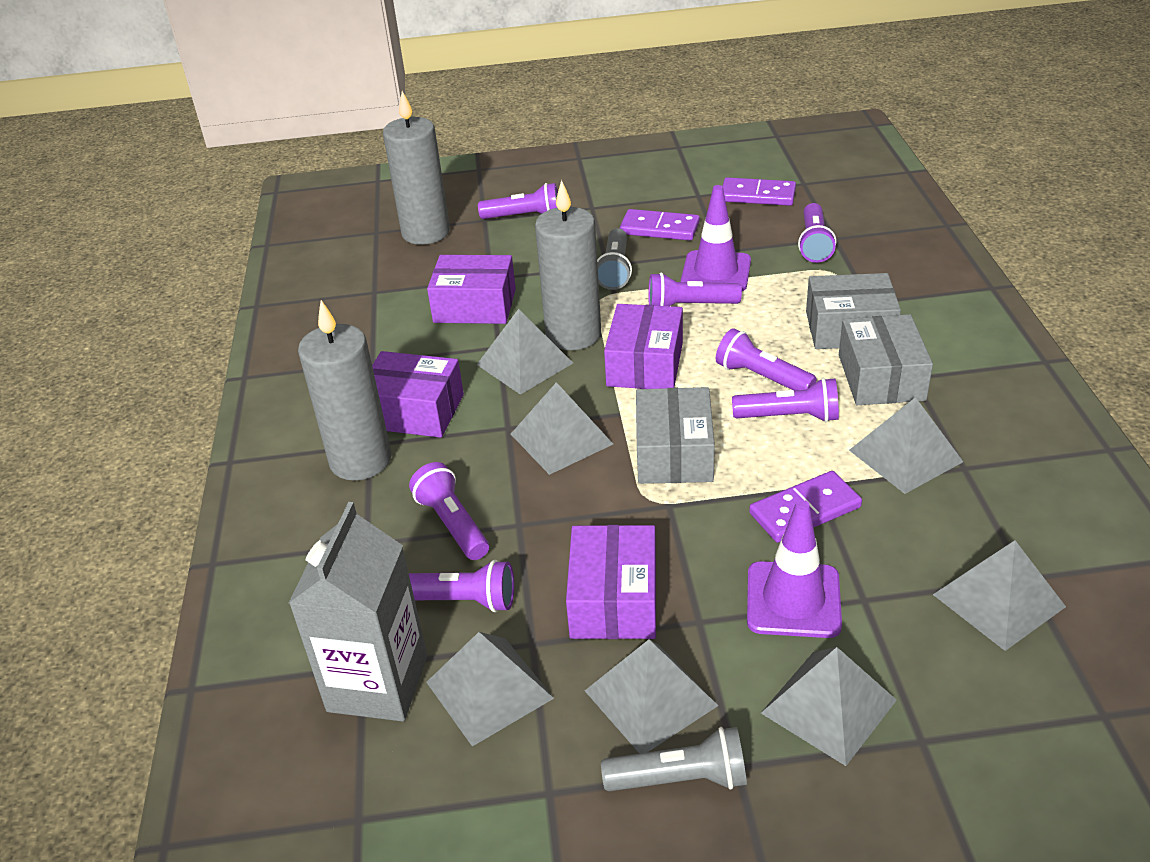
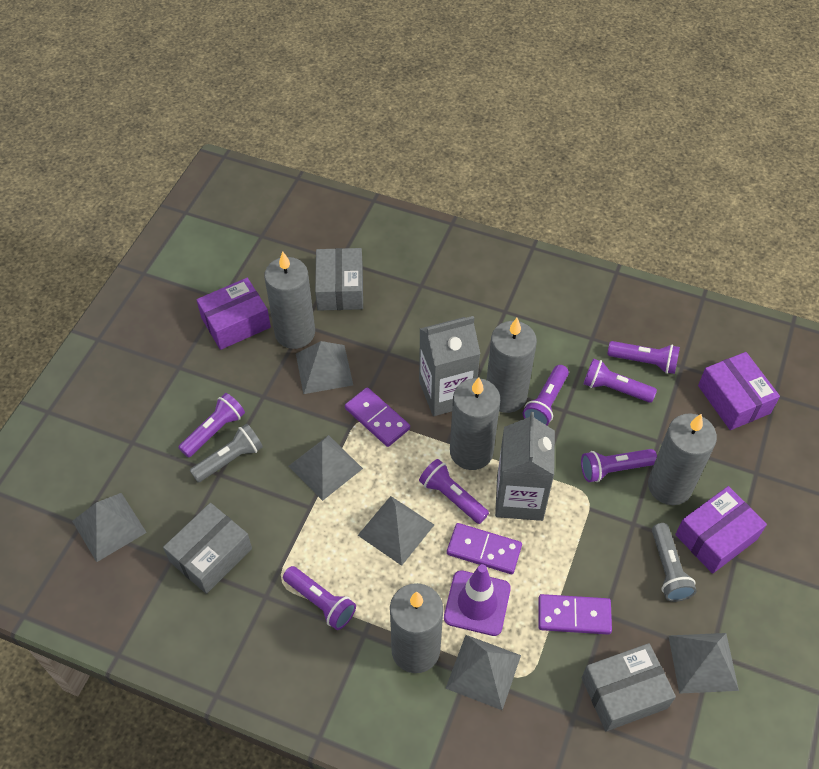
grey candle: [298,300,391,481] [383,91,450,245] [535,180,601,350] = 3 -> [264,252,315,349] [390,583,443,673] [450,377,500,470] [487,318,537,413] [648,413,717,505] = 5
grey carton: [289,502,427,722] = 1 -> [419,316,480,416] [495,412,555,521] = 2
grey pyramid: [426,632,554,746] [477,309,573,395] [511,382,613,475] [585,639,718,754] [761,647,897,766] [849,397,963,494] [933,540,1066,651] = 7 -> [72,493,147,562] [289,435,363,501] [296,341,353,394] [358,496,434,566] [445,635,521,710] [669,633,739,694] = 6
purple box: [372,351,464,438] [427,255,516,324] [566,525,656,639] [604,304,683,389] = 4 -> [196,278,271,350] [675,486,767,574] [698,352,780,430] = 3
purple traffic cone: [681,185,751,291] [747,500,842,638] = 2 -> [444,564,511,636] = 1

